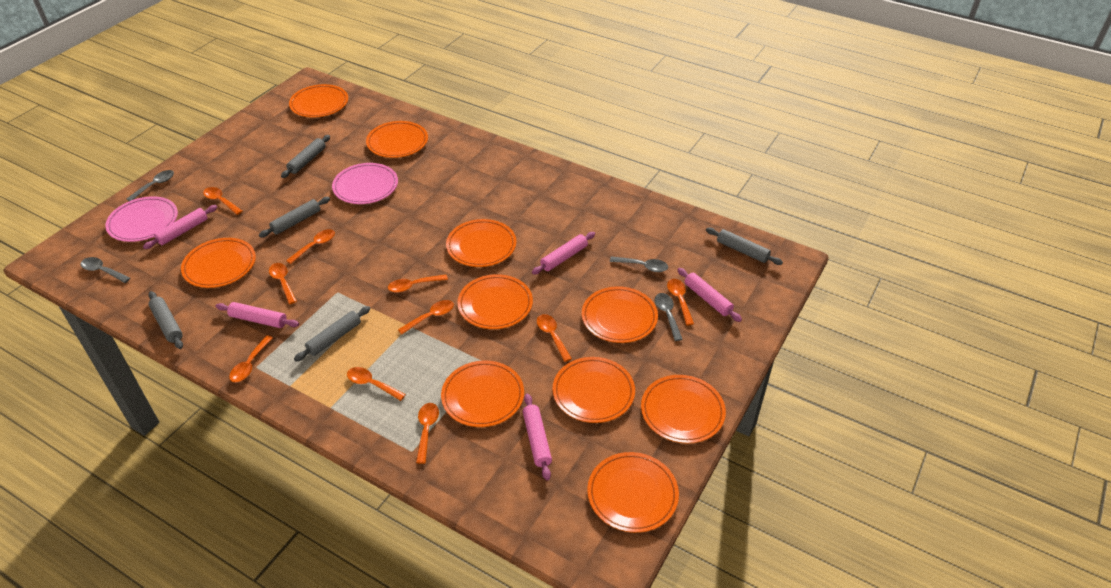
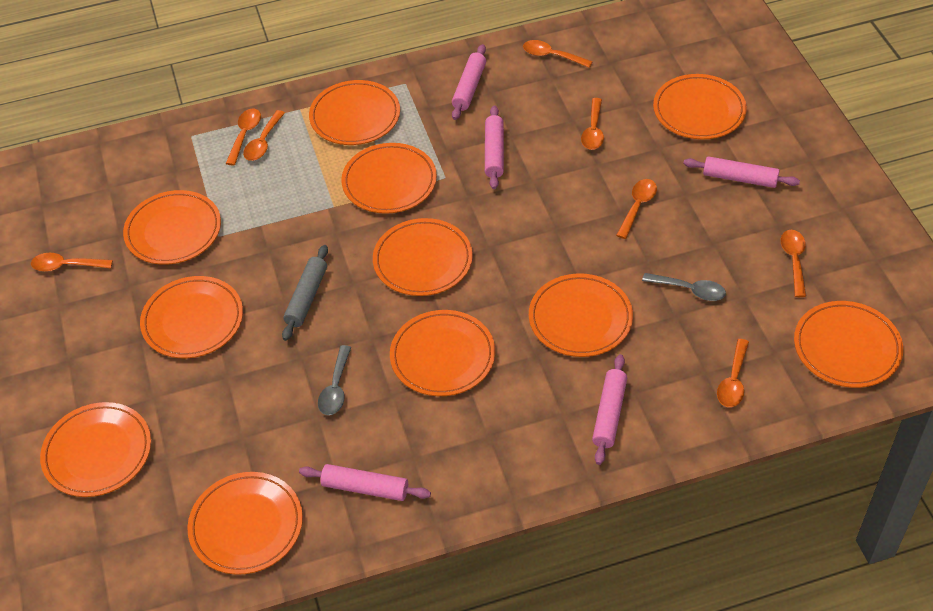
grey rolling pin: [148,291,183,349] [259,197,330,238] [281,135,330,178] [294,306,371,361] [706,228,783,265] = 5 -> [282,245,328,341] = 1
grey spoon: [81,257,130,283] [127,170,174,201] [610,256,668,272] [655,293,683,341] = 4 -> [318,345,351,415] [642,273,726,301] = 2
orange plate: [181,238,256,288] [289,84,348,118] [366,121,428,158] [441,360,524,427] [446,219,516,267] [457,274,533,329] [552,357,635,423] [582,286,658,343] [587,452,679,533] [641,375,726,444] = 10 -> [40,402,151,497] [123,190,221,265] [140,276,243,358] [187,472,303,575] [309,80,400,145] [342,143,437,214] [373,218,473,296] [390,310,495,396] [529,273,633,357] [653,74,747,139] [794,301,903,388] = 11
orange spoon: [203,187,243,215] [229,335,273,382] [269,263,297,304] [286,229,335,264] [347,367,406,401] [388,274,448,293] [398,300,454,335] [416,403,439,464] [537,314,572,362] [667,279,694,325] = 10 -> [31,253,113,272] [226,109,261,166] [243,110,285,161] [523,40,593,68] [581,98,604,150] [616,179,657,239] [717,339,749,407] [781,230,806,297] = 8
pink plate: [105,196,178,242] [332,163,398,204] = 2 -> none = 0

